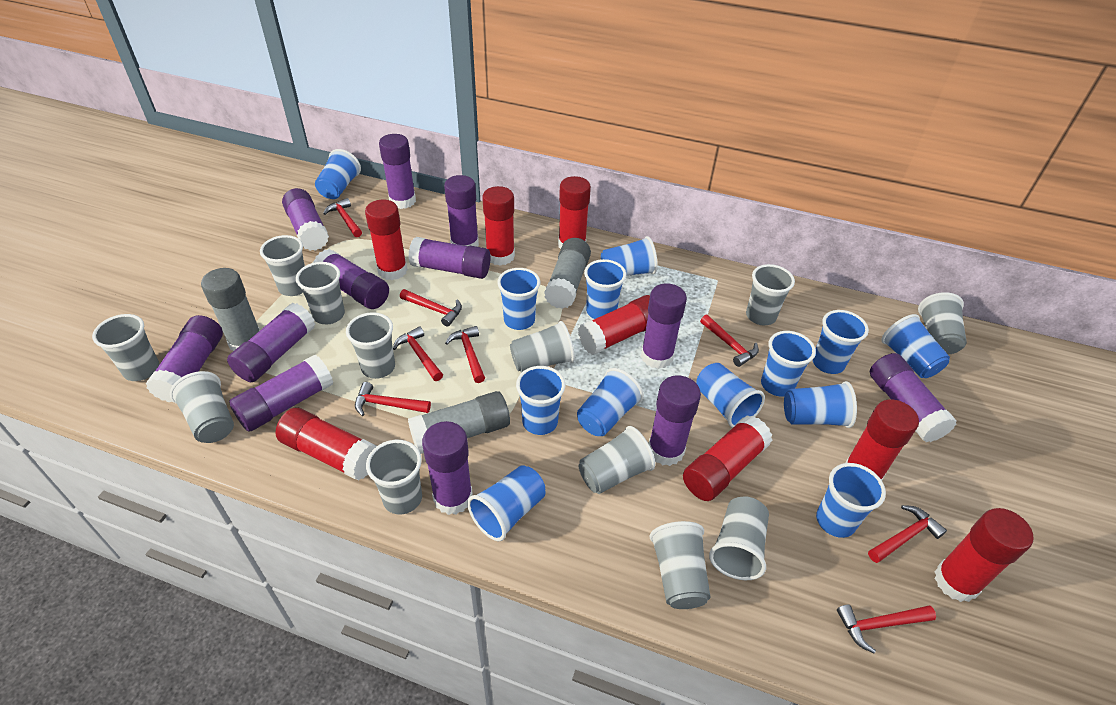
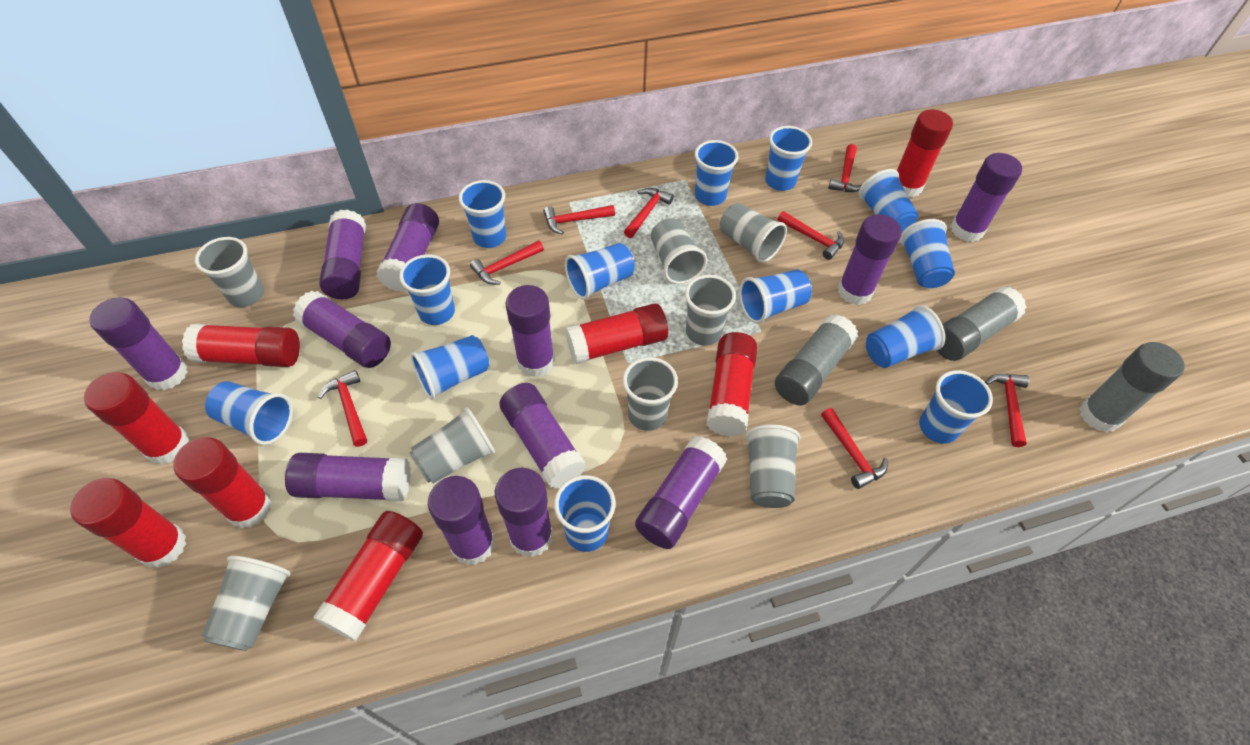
grey cup: [92,314,159,381] [170,371,234,443] [260,235,305,296] [296,262,345,324] [346,312,395,379] [366,440,422,514] [510,321,575,373] [579,426,655,494] [649,521,711,609] [709,496,769,580] [746,264,795,325] [918,292,967,355] = 12 -> [195,237,264,307] [201,555,291,651] [410,407,495,484] [623,357,678,431] [651,218,707,284] [685,275,736,346] [720,203,787,263] [745,425,800,508] = 8

